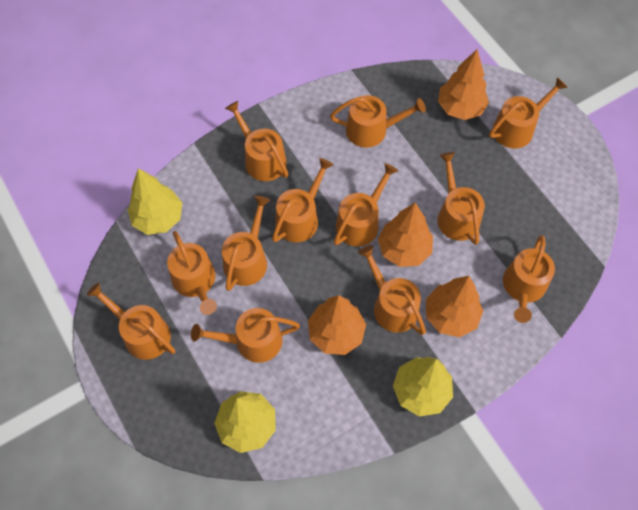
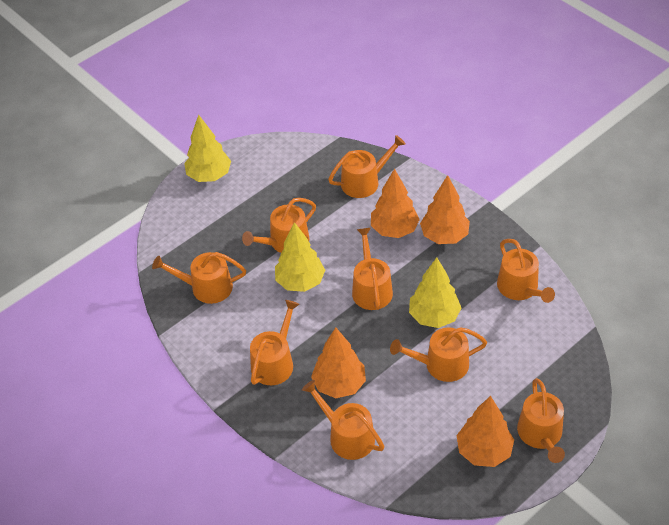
orange watering can: [87,283,175,360] [167,231,217,315] [191,308,300,363] [222,196,270,291] [225,101,288,181] [272,158,333,242] [330,95,426,148] [334,163,398,246] [358,245,426,335] [438,152,485,245] [489,77,568,149] [503,235,555,323] = 12 -> [152,252,246,304] [242,198,316,253] [250,300,300,385] [302,380,384,460] [328,135,406,198] [352,228,393,310] [390,327,487,382] [497,239,555,303] [517,378,565,463] = 9

